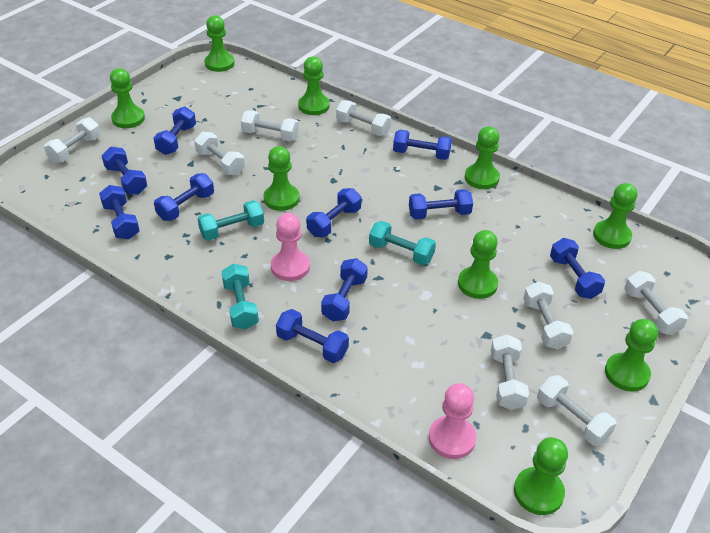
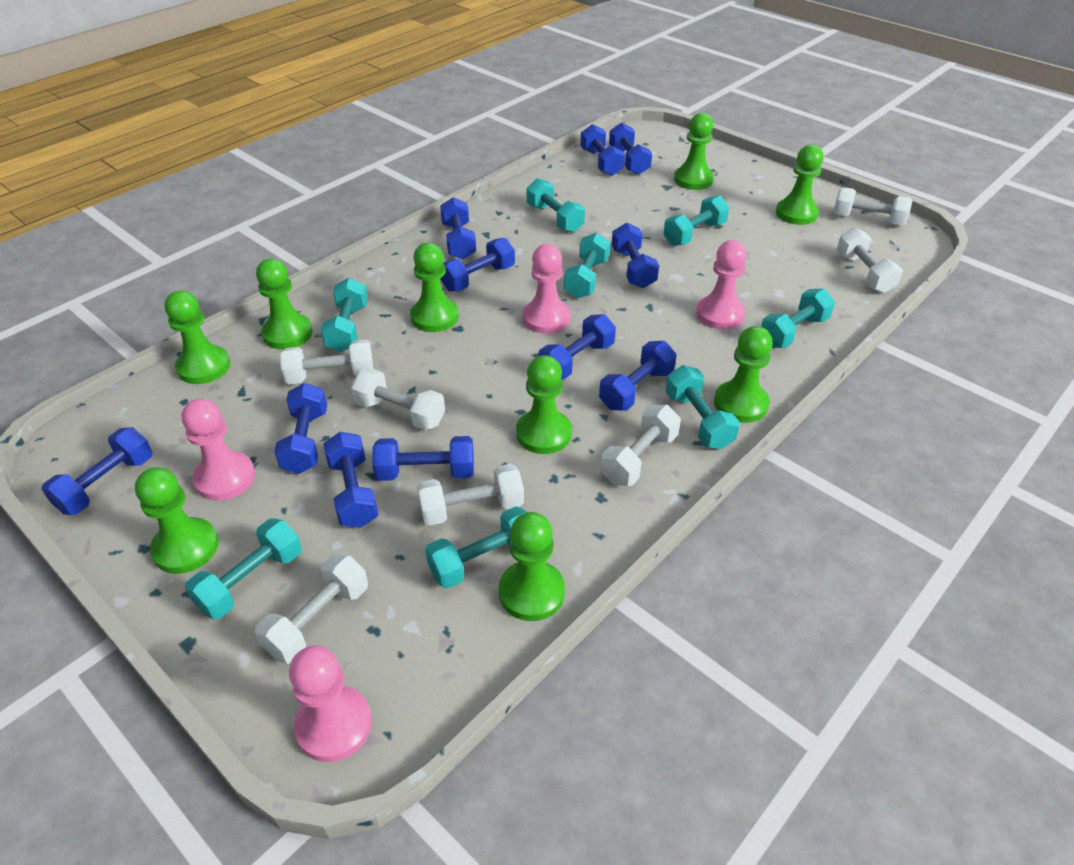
blue dumbbell: [99,185,140,239] [102,147,147,195] [154,107,196,155] [154,173,214,221] [276,309,349,363] [307,188,361,237] [321,258,368,321] [393,130,452,160] [409,189,473,219] [550,238,605,299] = 10 -> [42,427,153,515] [274,383,327,474] [323,432,379,528] [372,436,474,481] [440,197,476,259] [440,238,515,292] [538,314,616,380] [580,124,625,176] [599,341,677,411] [609,123,652,175] [612,223,659,288] = 11
pink pawn: [271,213,310,281] [429,383,476,459] = 2 -> [181,399,255,501] [289,645,372,762] [522,244,571,334] [696,240,747,329] = 4
turquoise dumbbell: [197,200,264,241] [221,263,259,330] [369,221,436,265] = 3 -> [185,519,302,619] [321,278,368,352] [425,506,527,589] [527,178,585,233] [564,233,610,299] [663,195,729,246] [666,365,740,449] [761,289,835,348] = 8
white dumbbell: [44,117,101,163] [194,132,245,175] [241,110,299,141] [336,100,391,136] [491,334,529,410] [523,282,573,350] [537,375,617,446] [624,271,688,335] = 8 -> [255,554,368,664] [280,340,373,384] [351,369,445,431] [417,464,524,526] [601,405,681,486] [833,187,912,226] [836,227,903,293] = 7

